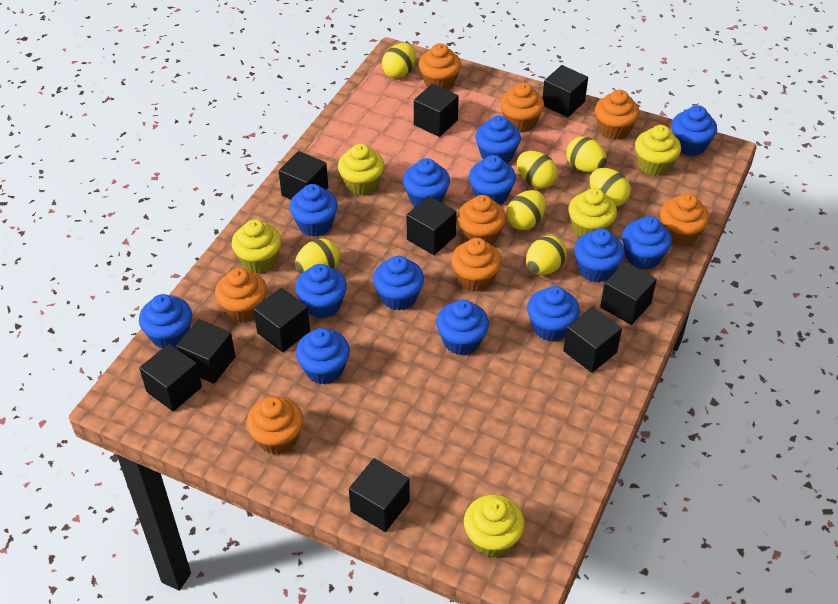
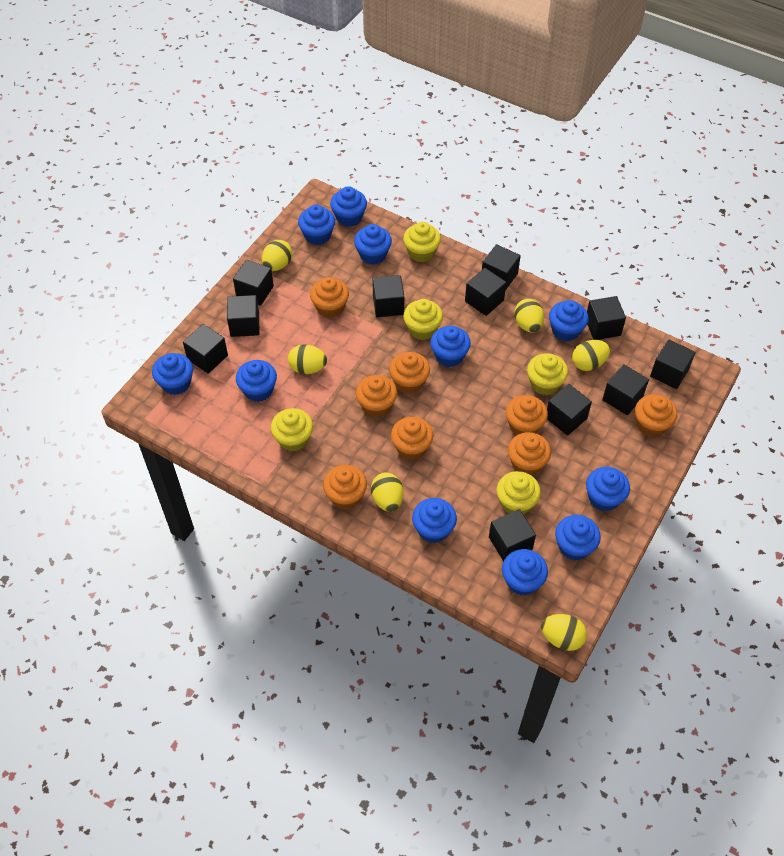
black cube: [139,344,202,411] [176,319,236,384] [253,288,310,352] [279,151,328,199] [349,458,410,532] [407,196,457,255] [414,84,459,137] [542,65,588,117] [563,307,622,373] [600,262,657,325] = 10 -> [183,324,228,374] [227,295,259,337] [233,260,274,306] [372,275,404,317] [465,268,506,316] [482,244,521,289] [489,509,536,562] [547,384,592,436] [587,296,626,340] [602,364,649,415] [650,339,696,389] = 11
blue cupcake: [139,294,192,348] [289,184,338,237] [295,264,347,319] [296,328,350,384] [373,256,424,310] [403,158,450,207] [436,300,489,355] [469,155,516,206] [475,115,521,164] [527,286,580,341] [574,229,625,282] [622,216,672,270] [672,105,717,156] = 13 -> [152,353,193,395] [236,360,277,402] [298,205,335,245] [330,186,367,227] [354,224,392,265] [412,498,457,543] [430,326,471,367] [502,549,548,595] [549,300,589,341] [555,515,601,560] [586,467,630,511] = 11
yellow egg: [295,238,340,274] [382,43,416,78] [506,190,546,230] [517,151,558,189] [526,235,567,275] [566,137,607,172] [590,168,631,207] = 7 -> [262,240,292,271] [288,344,327,374] [371,472,403,512] [514,299,544,333] [541,614,587,651] [572,340,610,371] = 6

